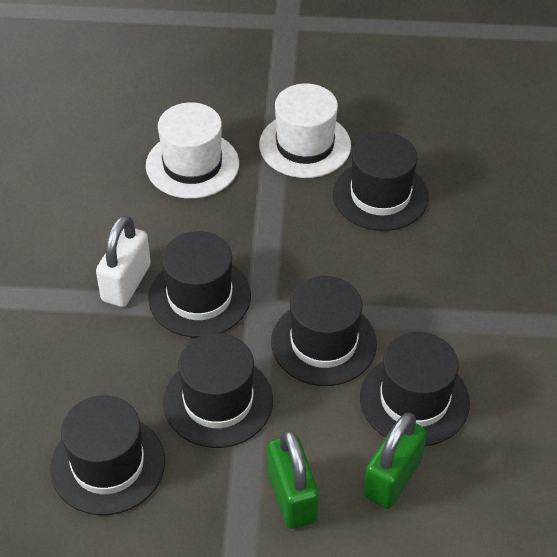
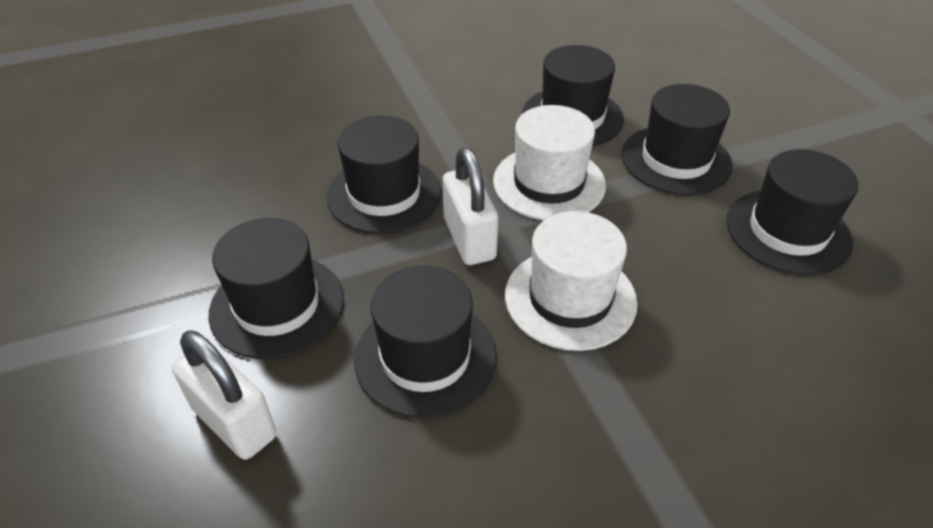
green padlock: [268,429,319,529] [363,412,427,509] = 2 -> none = 0
white padlock: [96,215,151,307] = 1 -> [172,331,277,460] [443,147,498,265] = 2

